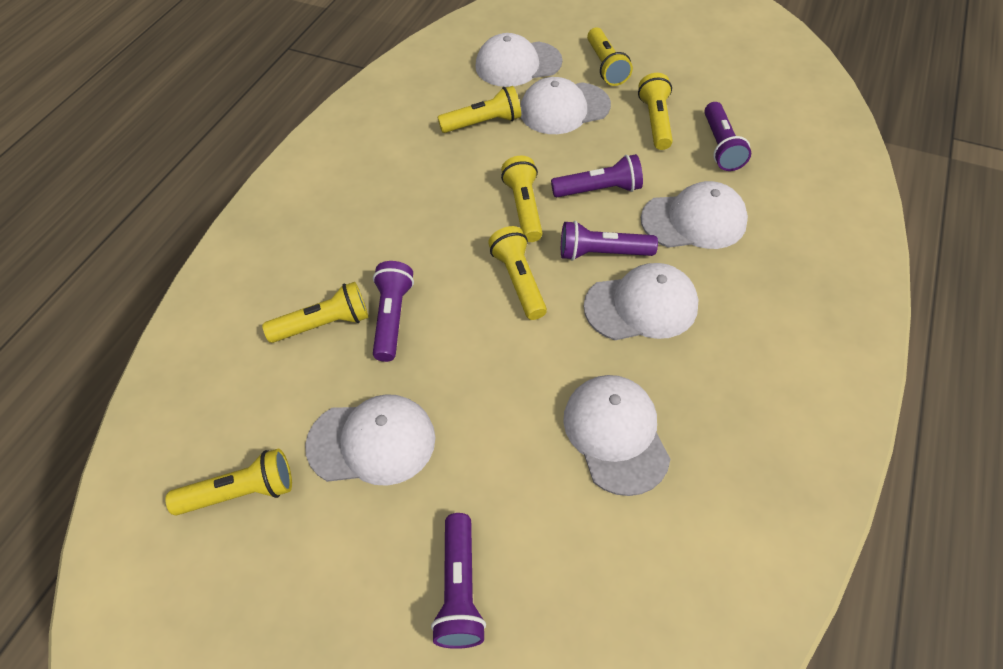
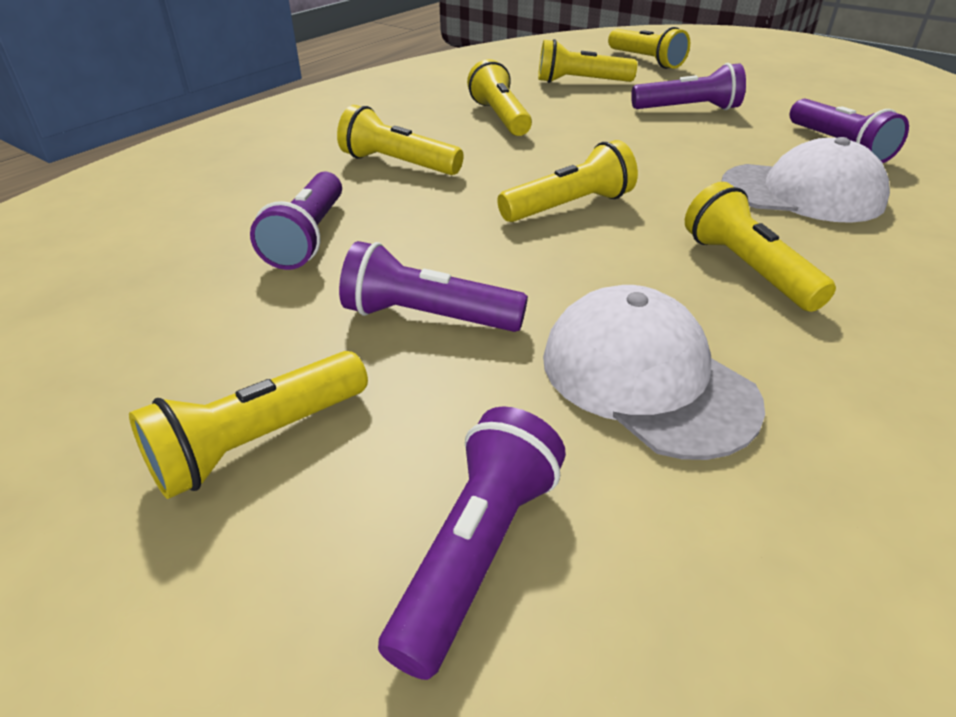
white cap: [305,394,435,486] [475,33,563,87] [520,77,611,134] [563,375,671,496] [584,263,699,340] [641,181,748,249] = 6 -> [543,285,765,460] [722,137,890,223] = 2

